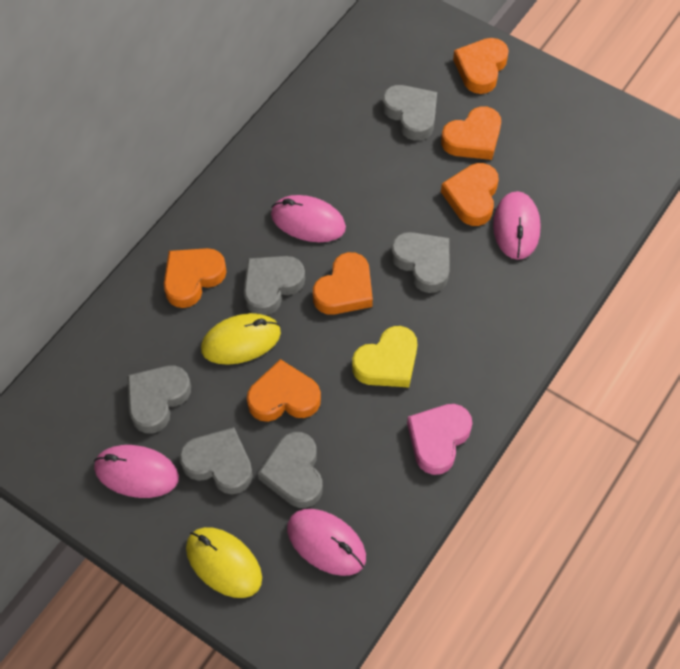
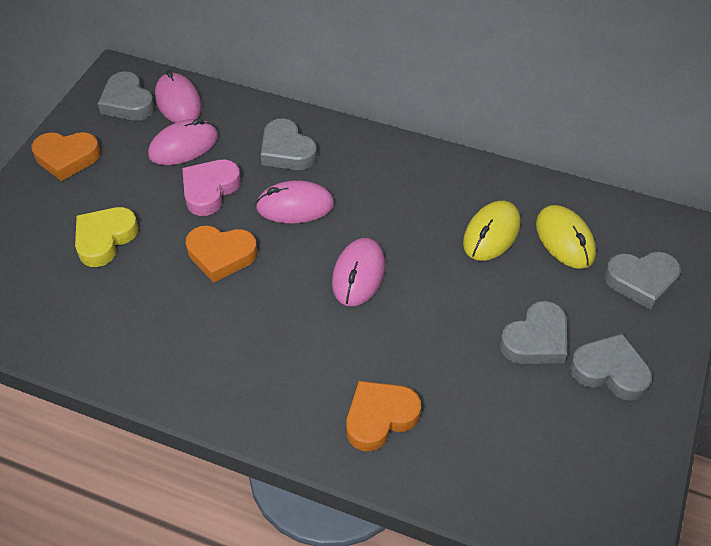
grey heart: [127,365,191,433] [179,427,253,494] [244,256,305,315] [258,432,323,508] [382,85,437,141] [391,232,449,293] = 6 -> [98,71,155,121] [261,119,317,170] [500,301,567,364] [570,334,652,401] [604,252,681,310] = 5
orange heart: [164,248,227,308] [247,359,321,422] [313,252,373,315] [441,106,501,160] [441,163,499,226] [453,38,509,94] = 6 -> [32,132,101,181] [186,226,257,283] [346,381,421,451] = 3

